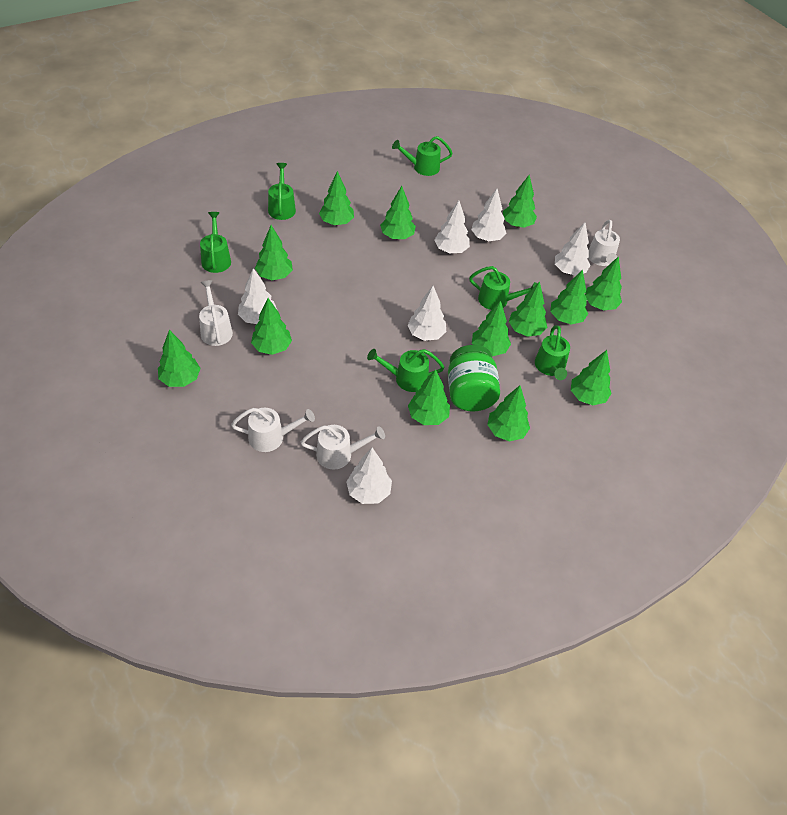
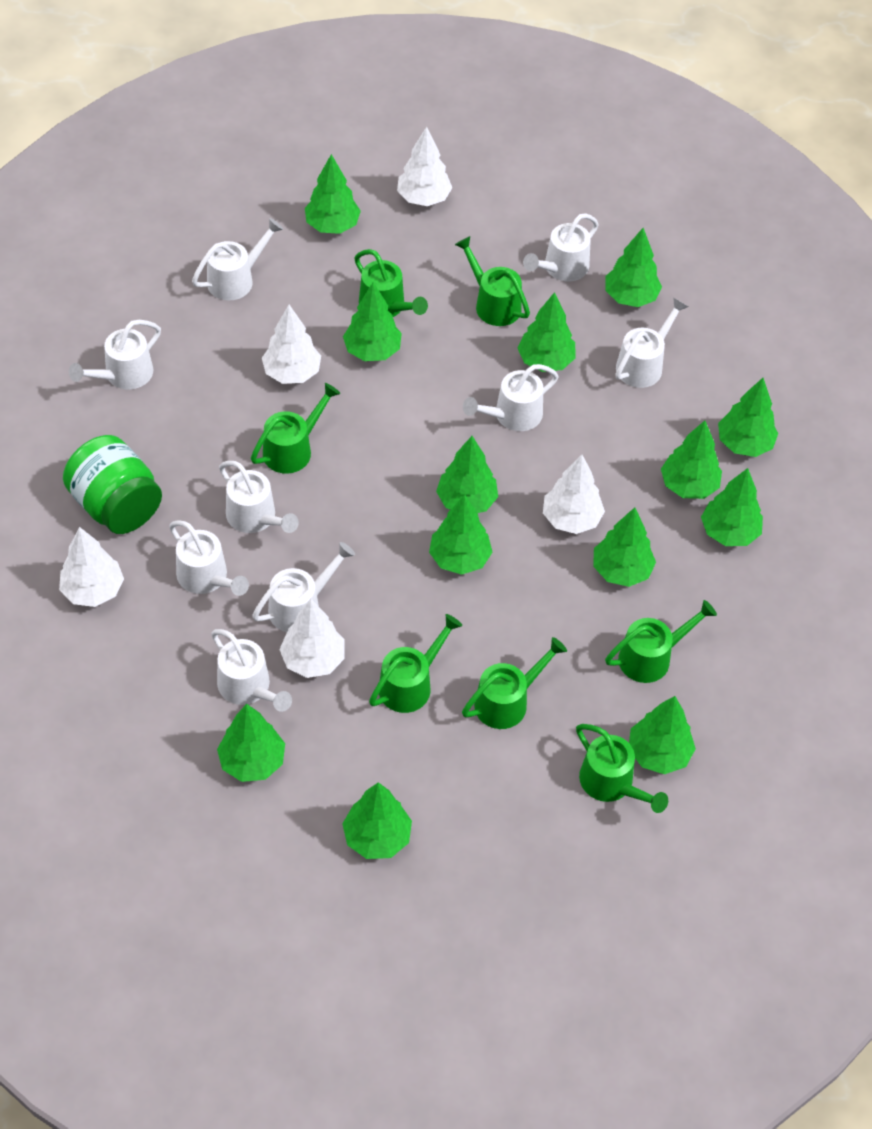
green watering can: [200,212,231,273] [268,163,296,220] [367,349,444,392] [392,136,453,176] [469,266,537,310] [535,325,570,380] = 6 -> [251,383,340,474] [355,249,428,317] [369,614,462,713] [455,236,530,326] [462,637,567,729] [576,724,668,813] [605,600,717,683] = 7
white tree: [238,268,278,324] [346,448,392,504] [407,286,446,341] [434,200,470,253] [471,189,506,241] [555,222,590,276] = 6 -> [59,527,124,607] [262,305,321,384] [279,599,345,678] [397,126,452,206] [543,455,605,534] = 5
white watering can: [199,280,233,346] [231,408,315,452] [301,425,385,469] [588,220,620,266] = 4 -> [69,320,161,389] [169,520,249,596] [192,218,283,300] [211,629,292,712] [219,461,299,533] [252,542,355,632] [463,364,559,431] [523,213,599,281] [616,297,688,388] = 9

